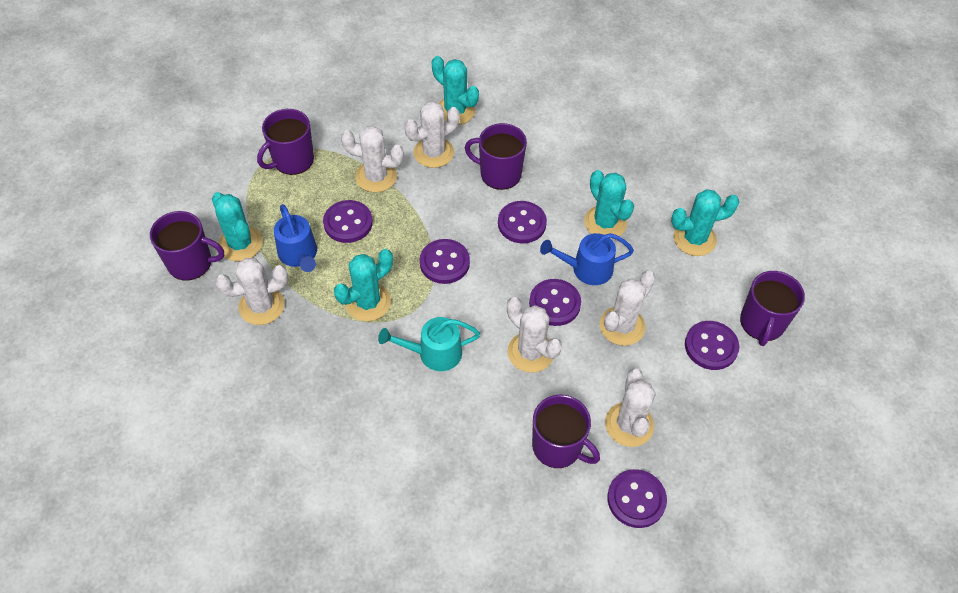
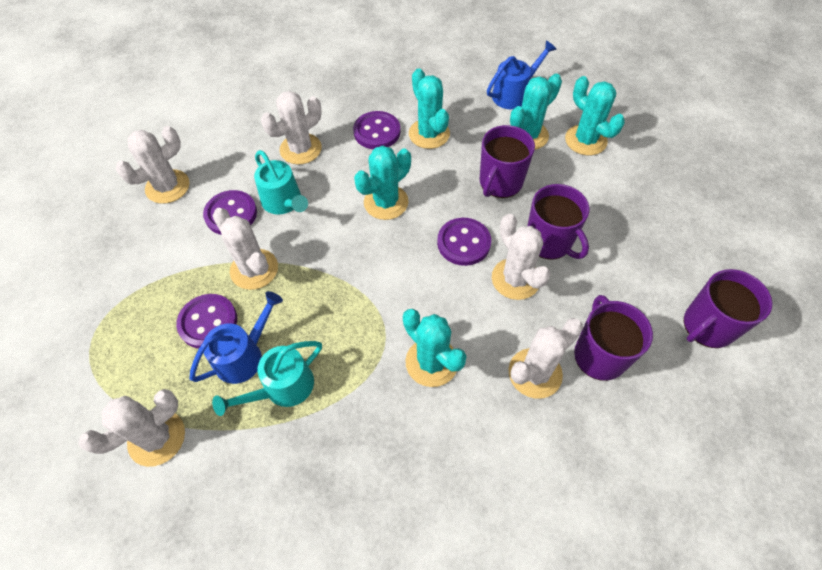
purple button: [323,200,373,243] [420,239,470,284] [498,201,547,244] [529,279,581,326] [607,469,667,528] [685,321,739,370] = 6 -> [176,294,237,349] [203,190,257,235] [353,111,400,149] [437,218,491,266] = 4
purple mug: [150,211,224,280] [257,109,314,175] [465,123,527,190] [532,395,600,468] [740,271,805,346] = 5 -> [480,125,535,198] [527,184,589,260] [574,295,653,381] [684,269,772,348] = 4
turquoise watering can: [378,317,480,371] = 1 -> [212,341,322,416] [254,150,308,215] = 2

